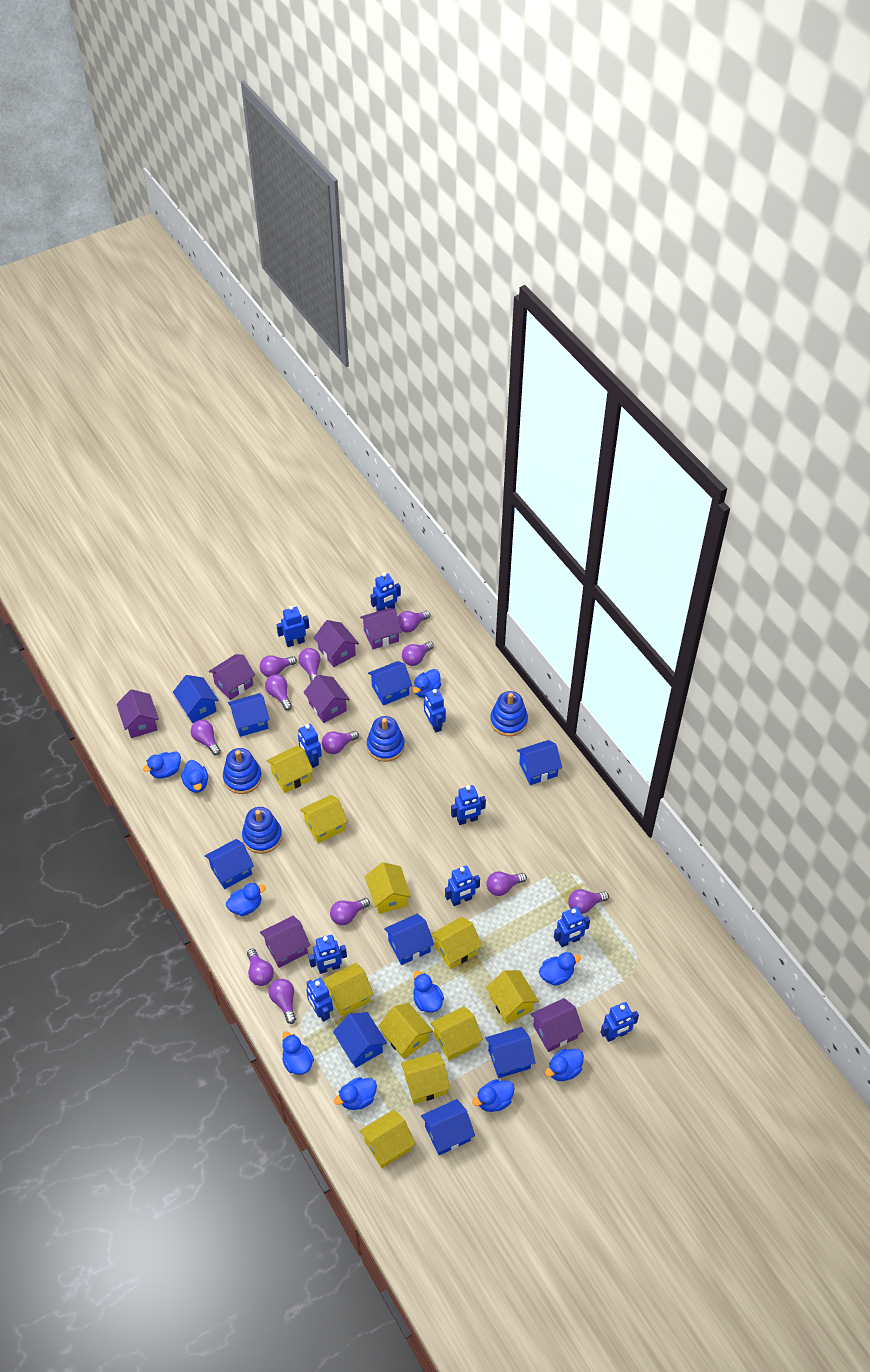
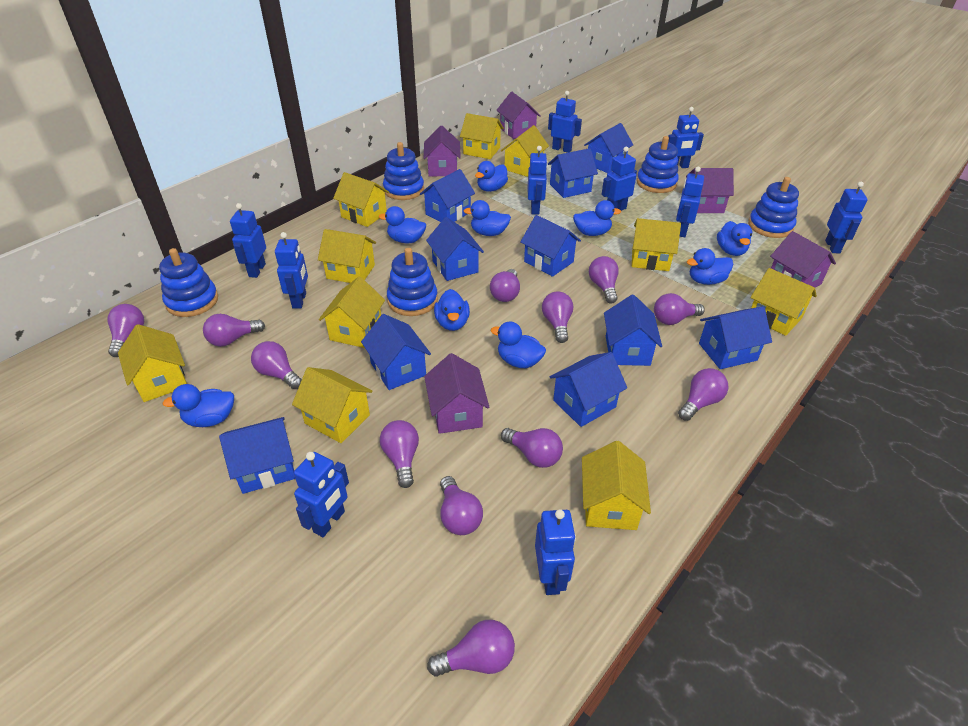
blue duck: [143,752,181,778] [181,760,208,793] [226,883,266,916] [282,1032,314,1075] [334,1077,377,1110] [413,669,441,698] [413,971,444,1013] [472,1079,515,1112] [539,952,581,986] [545,1049,584,1081] = 10 -> [162,384,234,427] [379,206,426,243] [434,289,470,331] [463,200,511,236] [475,161,508,192] [491,321,546,368] [573,200,621,236] [687,248,733,285] [717,221,752,256] = 9
blue house: [173,675,218,723] [205,839,254,889] [228,693,270,737] [333,1012,387,1068] [368,661,412,705] [384,914,434,965] [421,1099,475,1155] [485,1027,535,1078] [517,740,562,785] = 9 -> [219,417,295,494] [361,314,431,390] [420,169,475,222] [426,217,484,281] [520,215,581,277] [548,148,598,198] [550,352,627,427] [584,123,633,173] [604,295,662,366] [699,306,772,369] = 10
blue stacking toy: [223,748,262,794] [242,807,282,854] [367,716,405,762] [490,691,528,736] = 4 -> [159,248,218,317] [383,142,424,200] [387,248,438,316] [637,136,679,193] [748,177,799,238] = 5
purple house: [117,689,159,738] [209,654,255,700] [260,916,310,968] [303,675,350,723] [313,620,359,667] [360,608,402,649] [531,998,584,1052] = 7 -> [424,126,461,177] [424,353,489,434] [497,92,541,139] [686,168,734,213] [770,231,836,288] = 5

